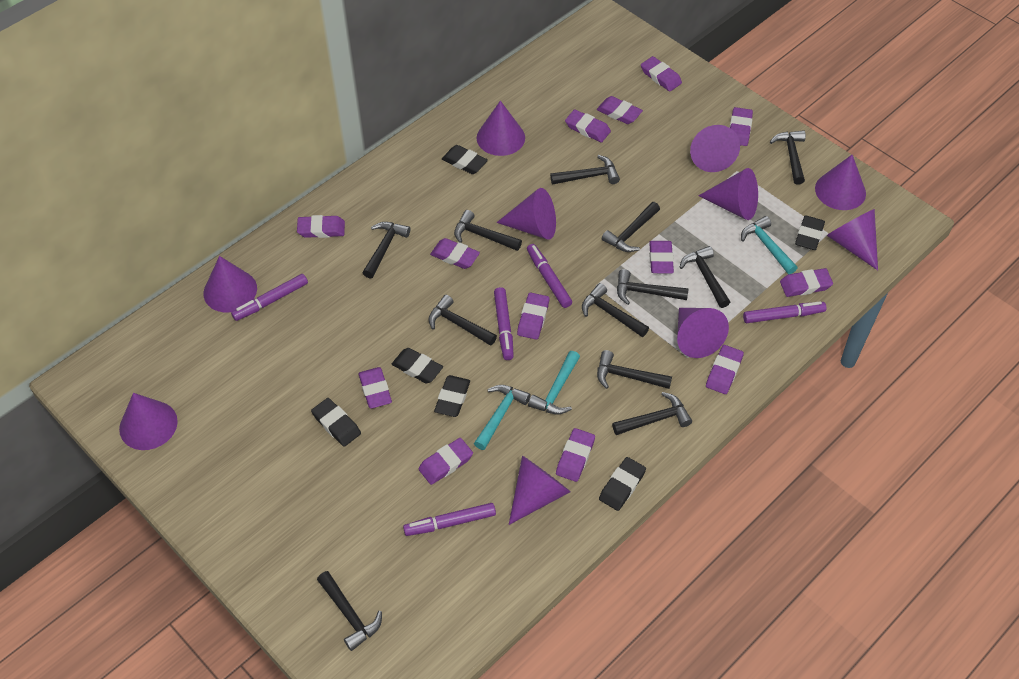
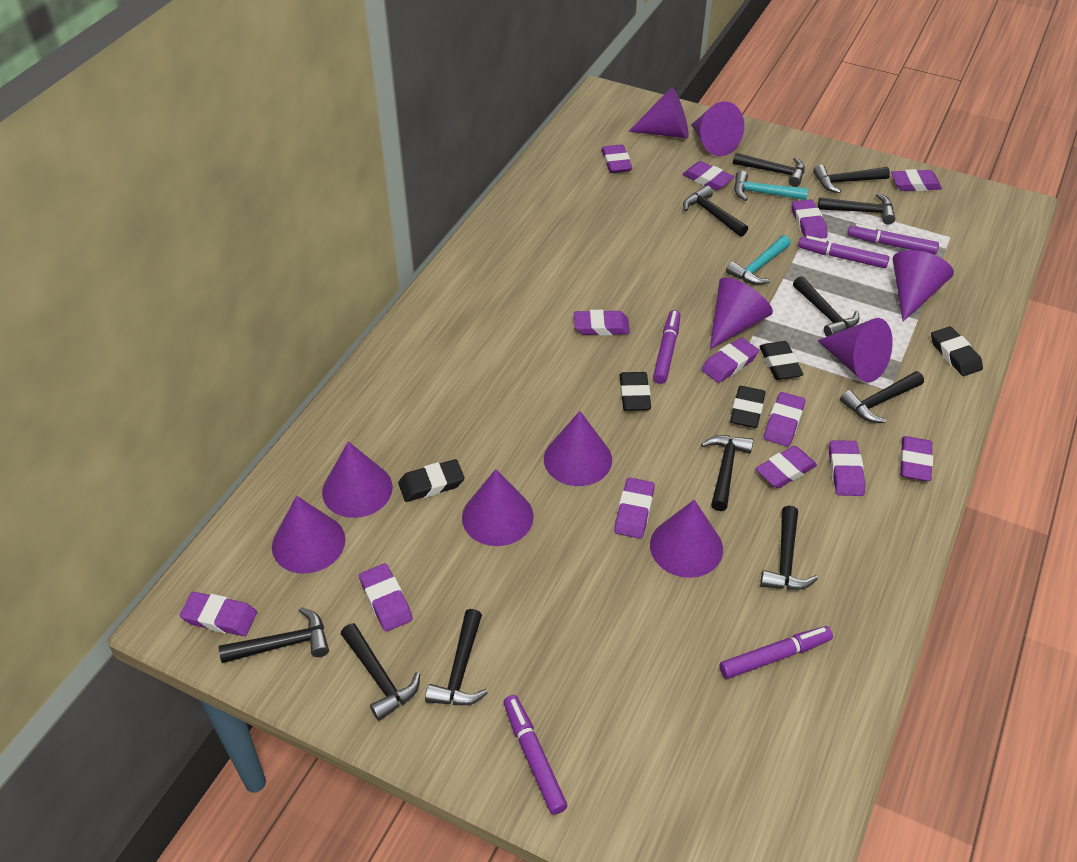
black eraser: [311,398,361,447] [392,348,443,383] [434,375,470,417] [442,145,488,174] [599,457,646,511] [795,215,825,250] = 6 -> [398,459,464,502] [620,372,651,411] [730,386,765,428] [759,341,803,380] [931,326,983,376] = 5
black hammer: [317,571,382,651] [363,222,411,278] [429,295,497,346] [454,210,522,251] [550,155,620,185] [582,283,649,337] [597,350,672,389] [602,202,660,252] [612,392,692,435] [617,269,689,305] [679,246,730,308] [770,130,806,185] = 12 -> [219,607,329,663] [341,623,420,721] [425,609,488,705] [683,185,748,237] [701,435,753,511] [733,153,805,187] [760,506,818,590] [793,276,859,337] [813,165,890,193] [818,193,895,224] [840,371,924,423] = 11
turquoise hammer: [474,385,530,450] [528,351,580,414] [741,216,797,274] = 3 -> [726,235,791,285] [734,171,808,201] = 2

